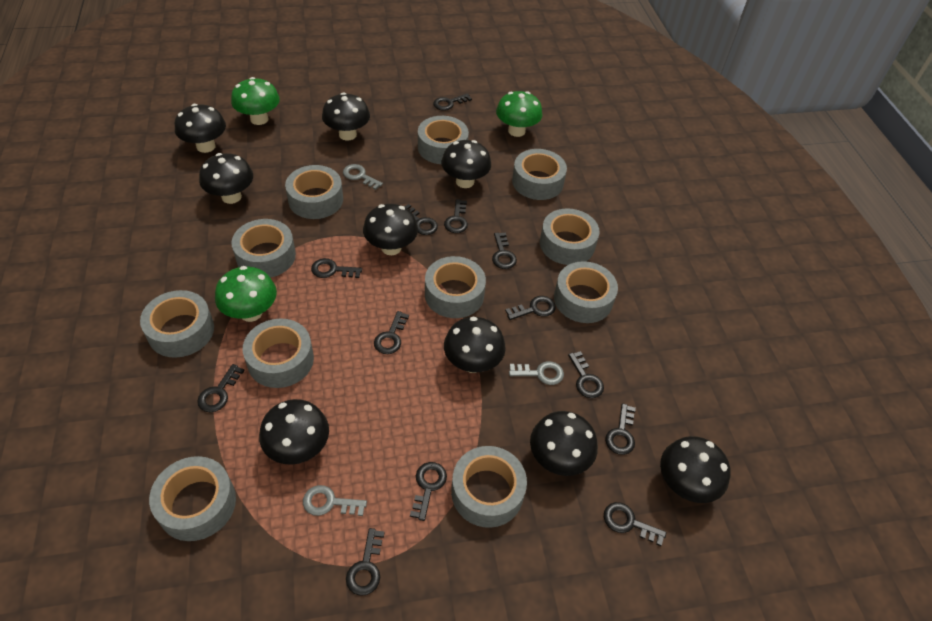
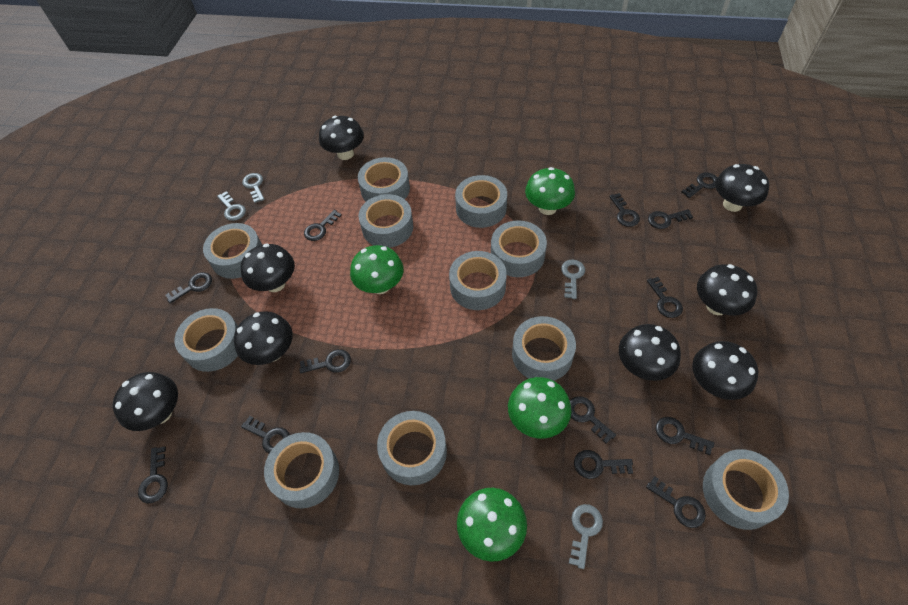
black mushroom: [175,104,226,153] [199,153,253,204] [259,399,329,465] [322,92,370,141] [363,204,418,255] [441,140,491,188] [444,317,506,373] [530,411,598,476] [660,436,730,503] = 9 -> [113,372,178,431] [234,311,293,365] [241,244,295,292] [319,116,364,160] [619,324,681,381] [692,341,758,400] [697,264,757,315] [715,164,769,212] = 8
green mushroom: [215,266,277,322] [231,77,280,125] [496,91,542,137] = 3 -> [350,245,404,294] [457,488,527,562] [508,377,571,439] [525,167,575,215] = 4
grey key: [303,485,367,516] [343,164,383,190] [509,361,564,385] = 3 -> [217,191,246,221] [242,173,265,203] [561,259,585,299] [569,504,603,569] = 4

